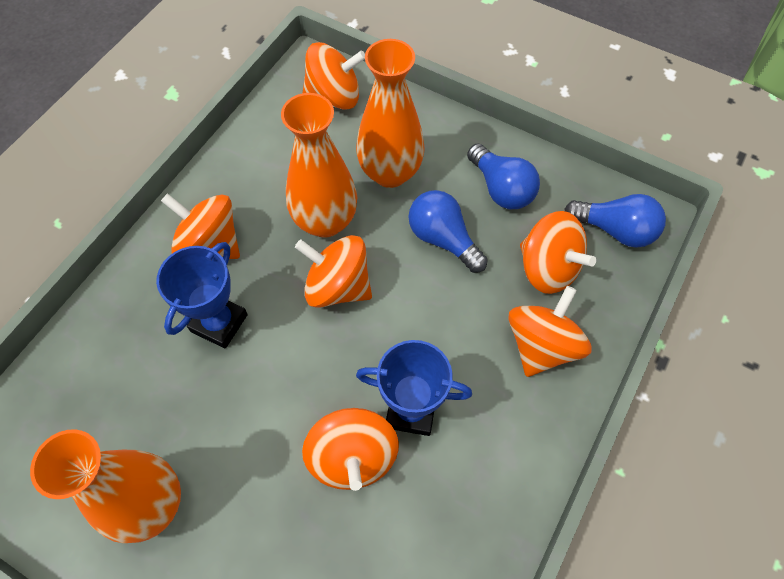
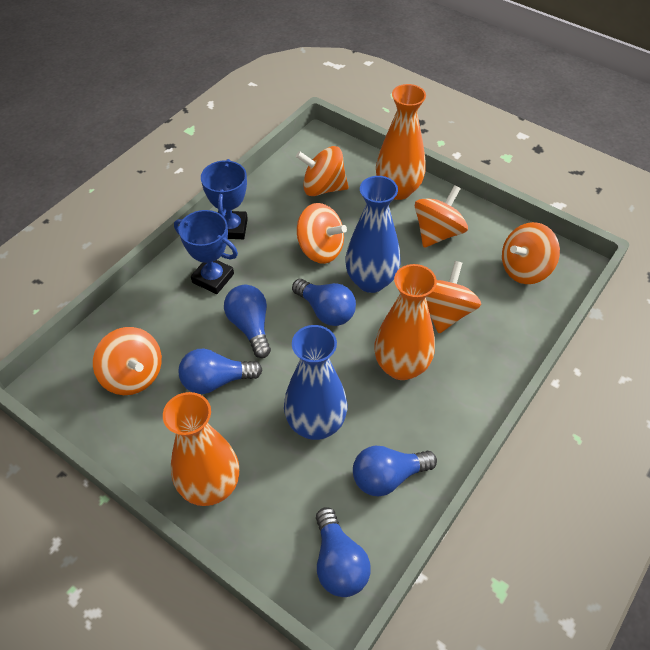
blue light bulb: [408,190,488,273] [467,143,540,209] [564,194,666,248] = 3 -> [178,348,263,394] [224,285,271,358] [292,279,356,326] [316,507,371,597] [353,446,437,497] = 5
blue vase: none = 0 -> [284,325,347,440] [345,176,401,293] = 2

